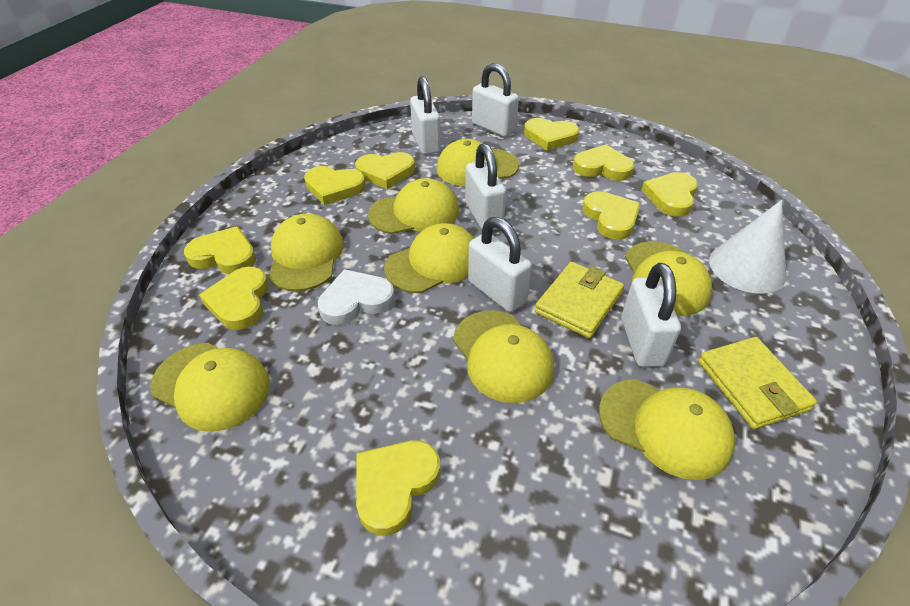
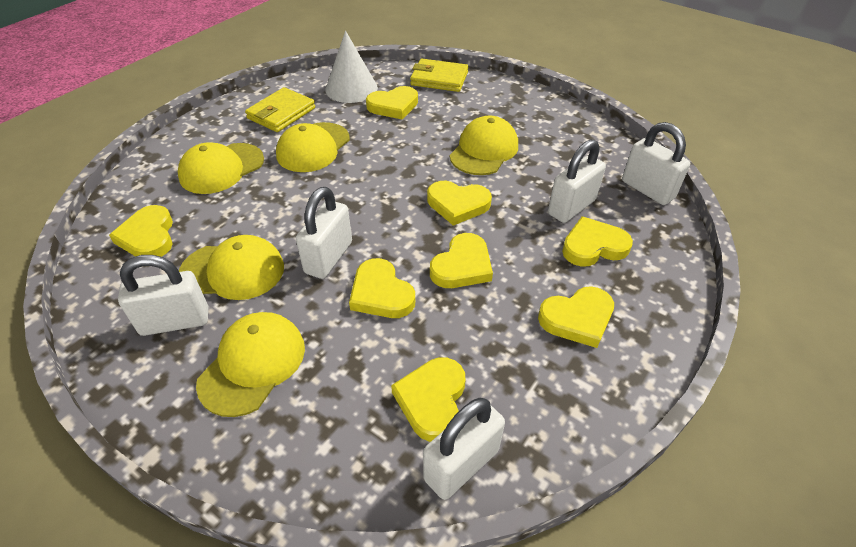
white heart: [318,269,395,325] = 1 -> none = 0
yellow cap: [150,343,270,432] [268,214,343,291] [368,178,459,234] [384,223,474,293] [436,139,519,186] [453,310,554,403] [599,379,735,480] [625,242,712,316] = 8 -> [178,142,264,194] [179,235,284,300] [196,312,305,417] [276,122,350,172] [450,115,518,175] = 5
yellow heart: [184,226,256,274] [199,267,269,330] [304,166,366,205] [355,152,415,189] [356,440,440,536] [524,118,580,151] [573,145,634,181] [582,191,641,240] [641,172,698,217] = 9 -> [109,205,173,257] [349,258,415,318] [366,86,418,119] [391,357,466,442] [427,181,492,226] [430,233,493,288] [538,286,614,348] [562,216,633,266] = 8

